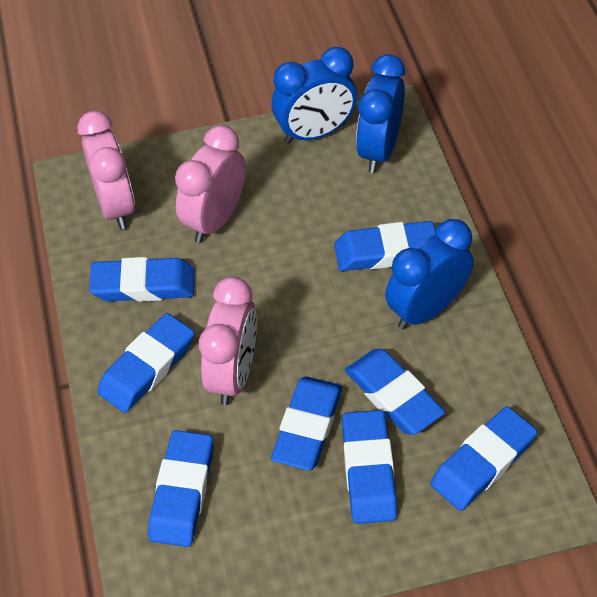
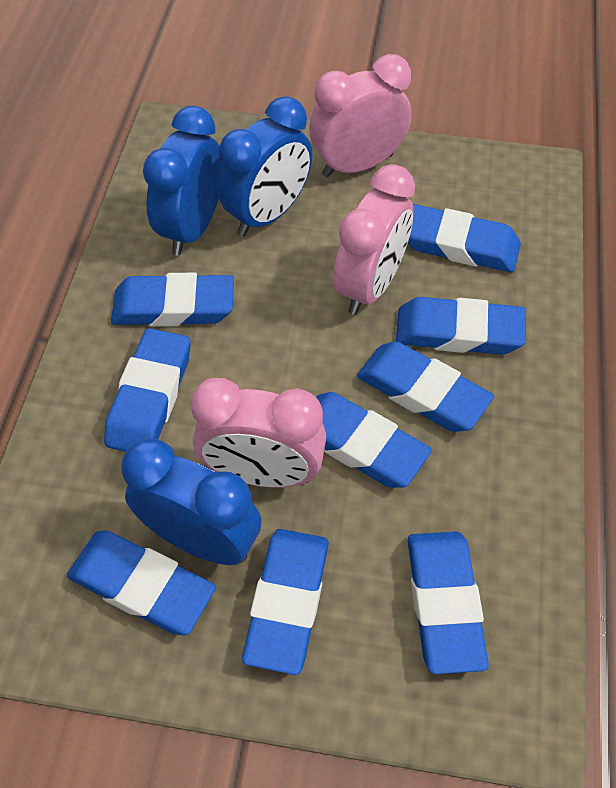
blue eraser: [89,257,195,302] [97,313,194,413] [148,430,213,547] [271,377,342,471] [334,221,437,271] [342,410,397,524] [345,349,445,435] [430,406,537,511] = 8 -> [67,530,216,636] [104,328,191,452] [111,273,234,327] [242,529,329,675] [316,392,432,488] [357,341,494,432] [396,297,526,355] [408,204,521,273] [408,531,489,674] = 9

